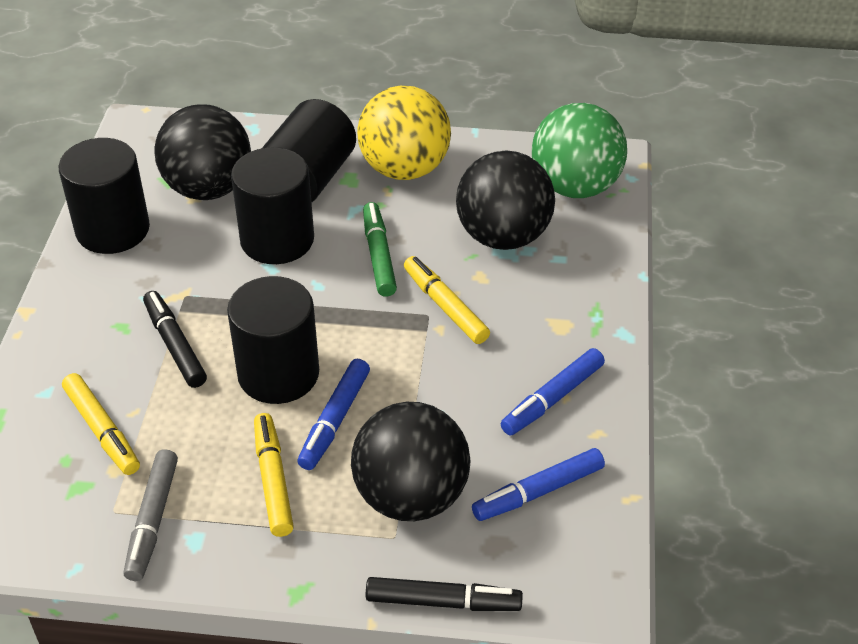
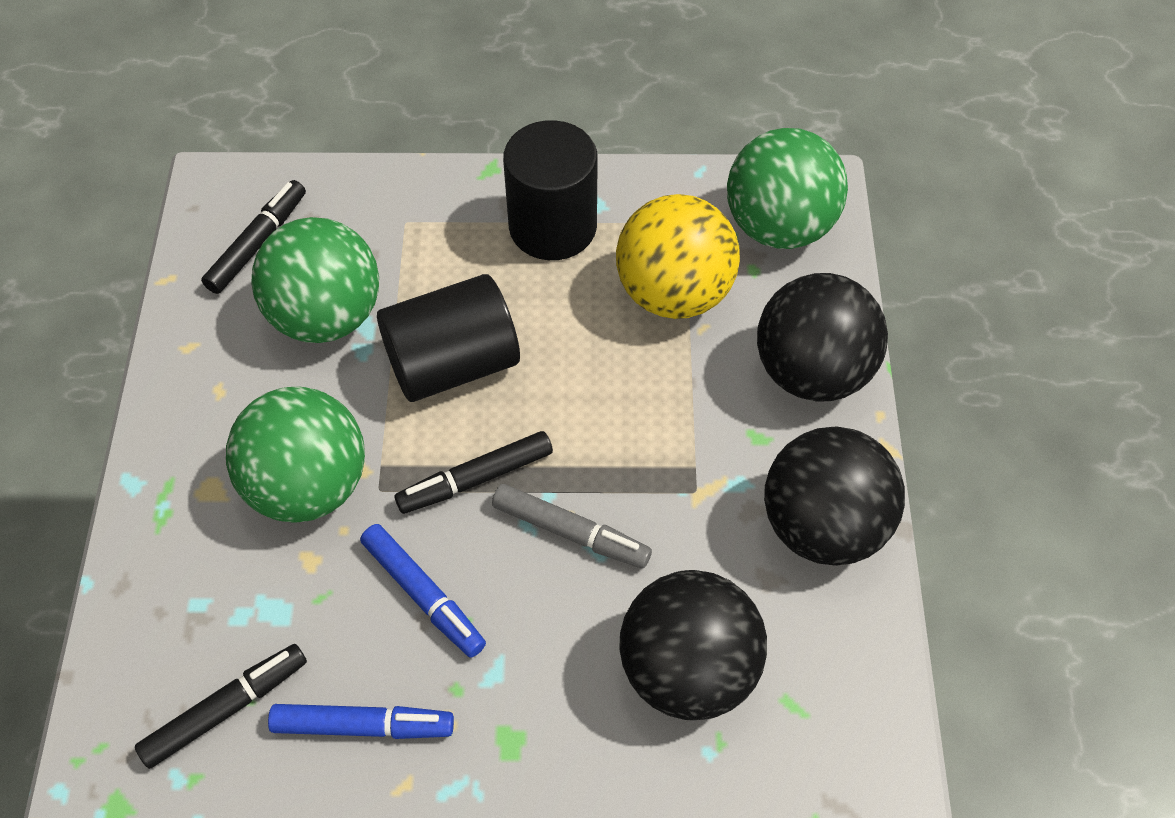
black cylinder: [58,138,150,254] [227,276,319,404] [231,147,314,264] [262,99,356,202] = 4 -> [377,274,520,402] [503,120,598,260] = 2
black marker: [143,291,207,388] [366,577,523,611] = 2 -> [135,644,307,769] [201,180,306,294] [394,431,553,514] = 3
blue marker: [297,359,370,470] [472,448,605,521] [501,348,605,436] = 3 -> [268,704,454,739] [360,524,486,658] = 2
green ball: [532,103,627,198] = 1 -> [226,386,365,523] [251,217,379,343] [727,128,848,249] = 3
green marker: [363,202,397,297] = 1 -> none = 0
yellow marker: [62,373,140,475] [254,413,294,537] [404,256,490,344] = 3 -> none = 0

